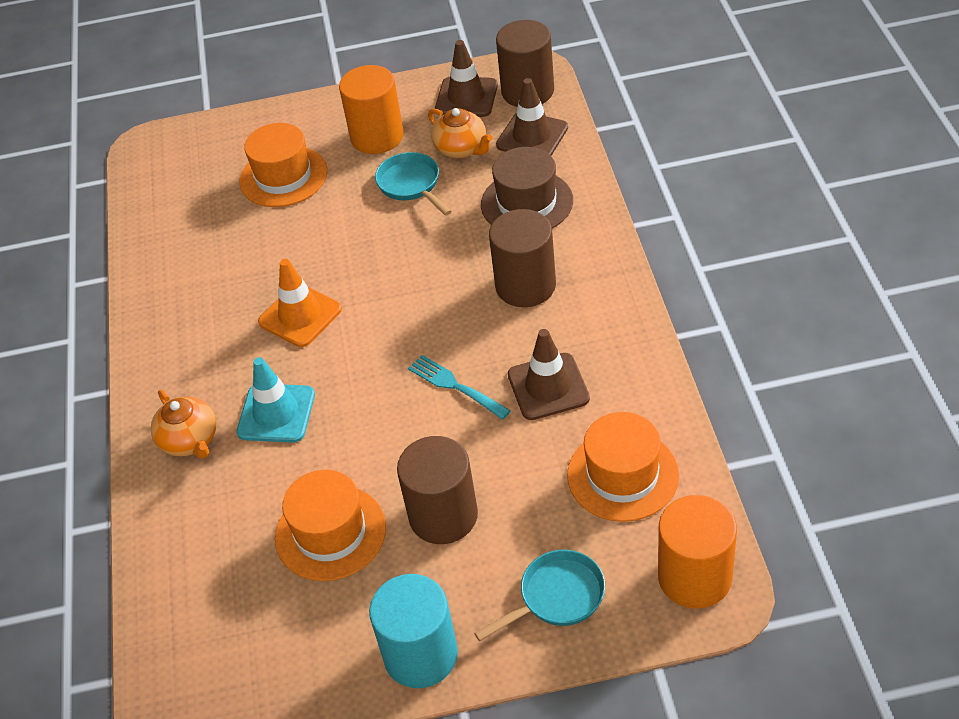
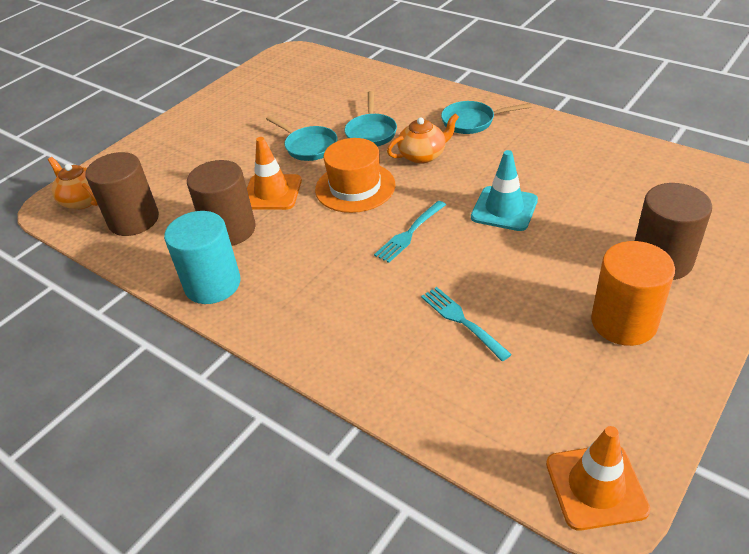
brown hat: [481,147,573,228] = 1 -> none = 0
brown traffic cone: [435,40,498,117] [496,78,568,156] [508,329,590,420] = 3 -> none = 0
orange cylinder: [339,65,404,154] [658,495,737,609] = 2 -> [591,241,675,346] = 1
orange hat: [239,123,327,207] [275,470,386,581] [567,412,679,522] = 3 -> [315,138,396,213] = 1
orange traffic cone: [258,259,342,347] = 1 -> [247,137,302,210] [546,426,651,530] = 2
turquoise fork: [408,355,511,420] = 1 -> [374,201,446,263] [421,287,512,361] = 2
turquoise pan: [375,152,452,216] [474,550,605,641] = 2 -> [266,116,337,161] [344,91,397,146] [441,101,532,134] = 3

